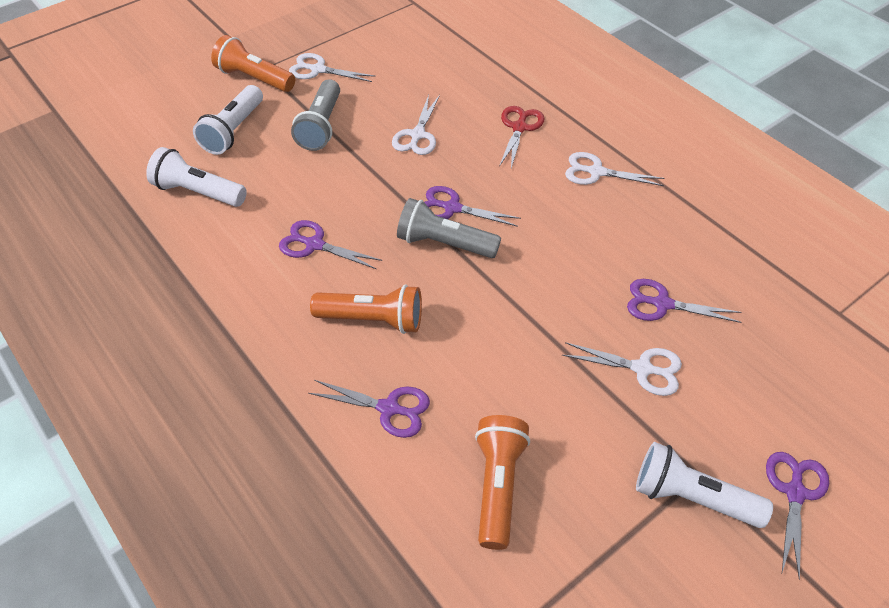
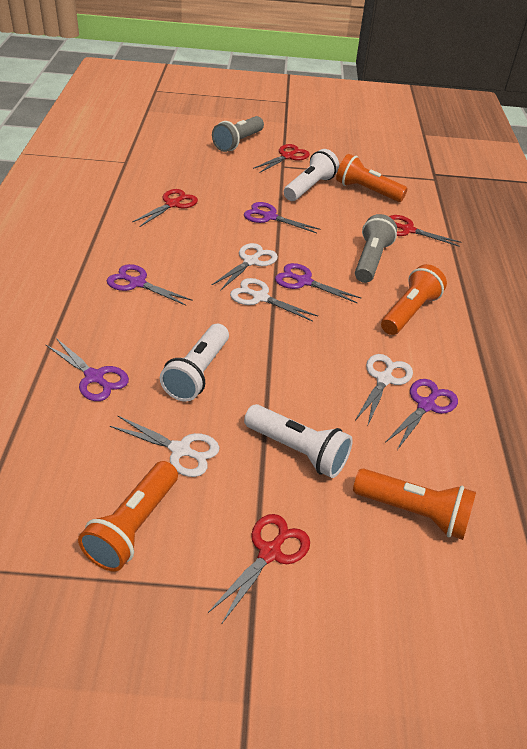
orange flashlight: [211,35,295,92] [310,285,422,334] [475,415,530,550] = 3 -> [78,461,178,572] [336,154,408,202] [353,469,476,540] [381,264,447,335] = 4
red scissors: [499,106,545,168] = 1 -> [132,189,198,227] [208,514,310,625] [253,144,310,173] [389,215,462,246] = 4

